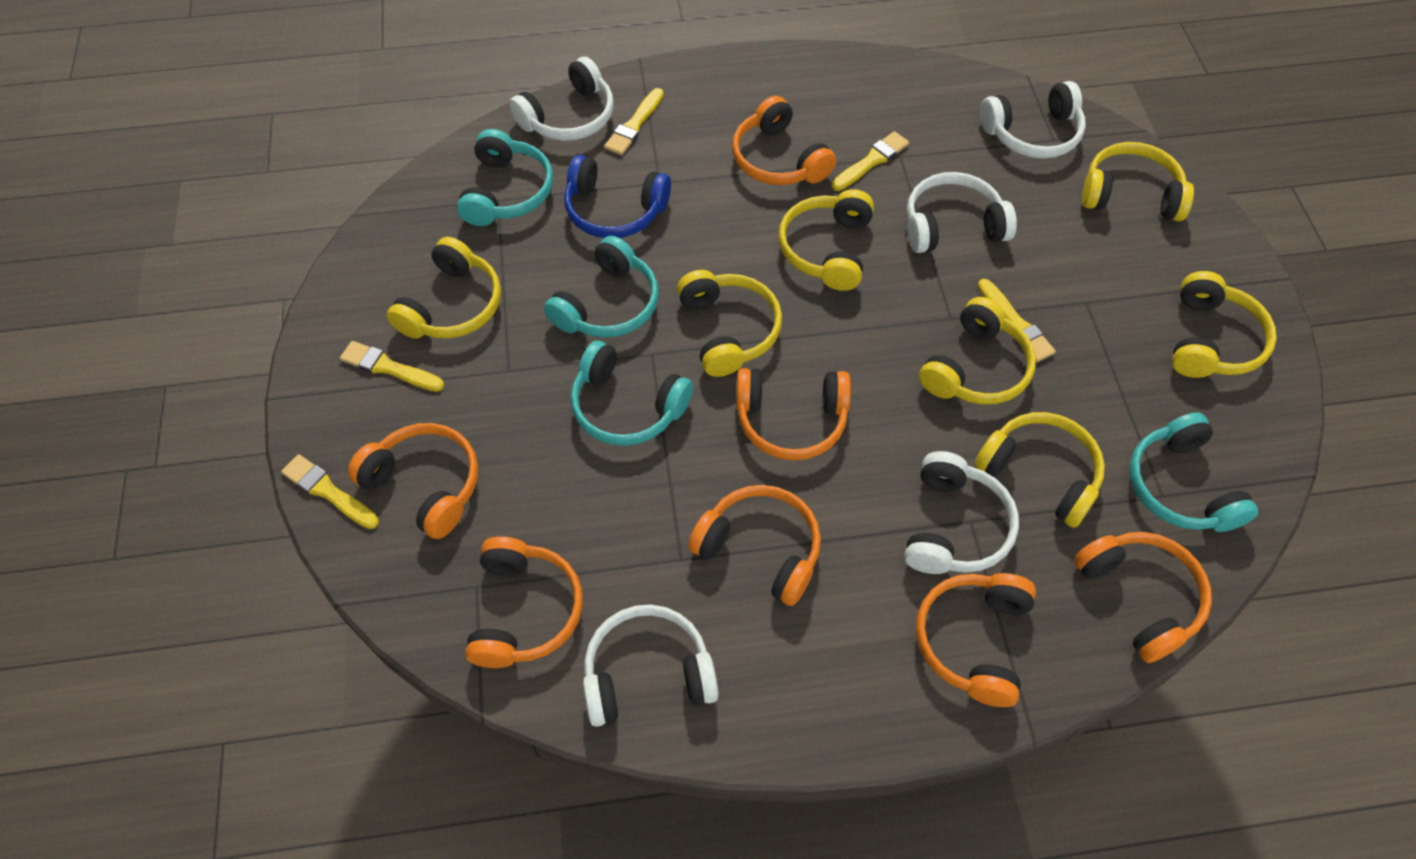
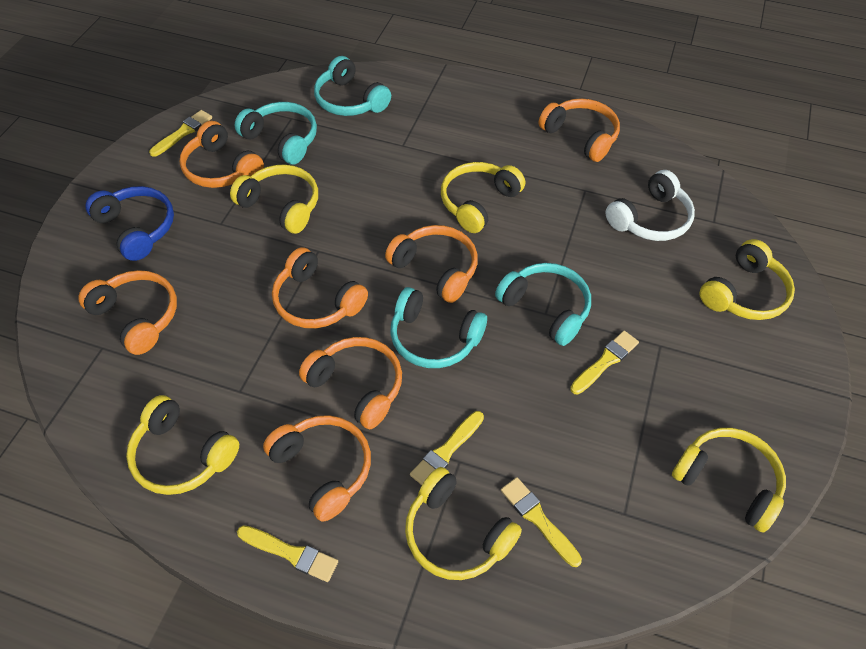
white headphones: [509,57,614,141] [583,605,719,727] [904,451,1019,574] [907,172,1017,253] [980,81,1086,159] = 5 -> [606,170,695,241] = 1
yellow headphones: [387,237,501,339] [677,270,782,377] [778,189,874,291] [919,297,1036,404] [974,412,1105,528] [1082,142,1194,221] [1172,271,1277,378] = 7 -> [126,395,239,495] [230,165,318,234] [405,467,522,580] [441,162,525,233] [672,428,786,533] [700,239,795,320] = 6

